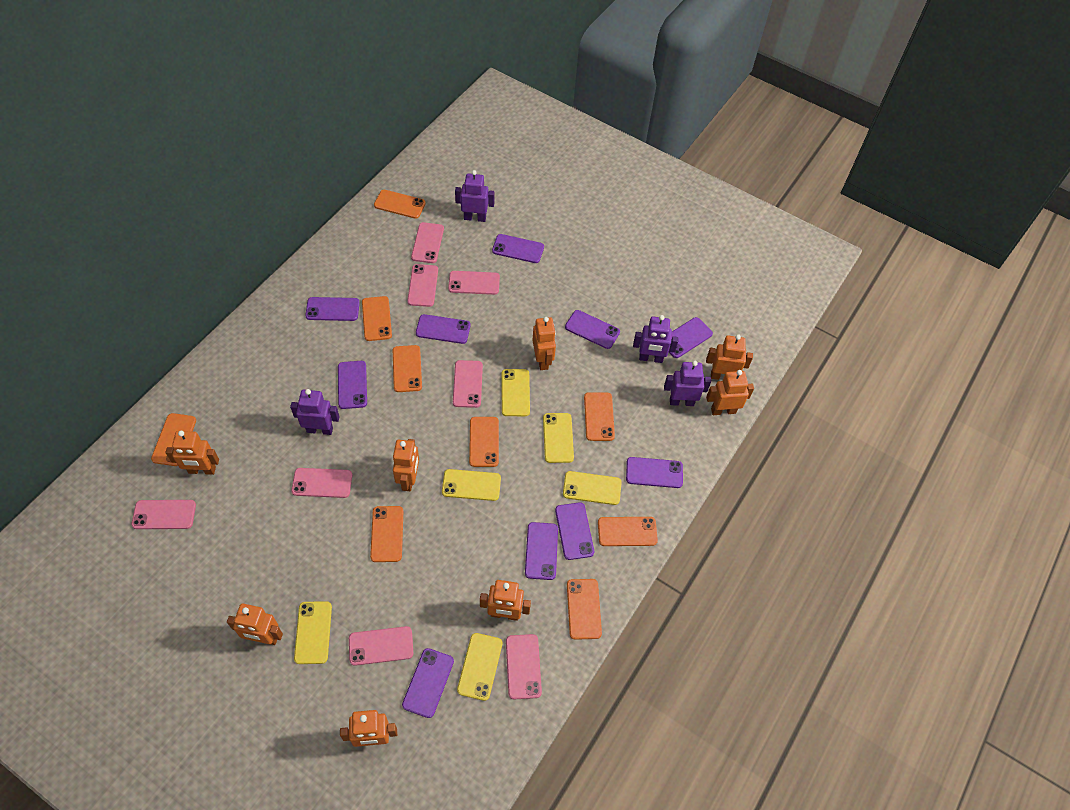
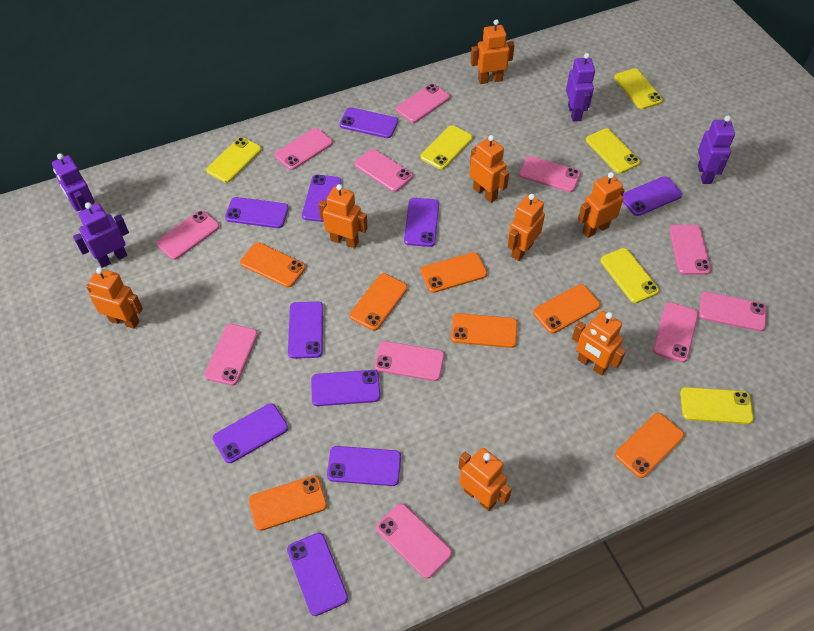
orange phone: [151,413,196,466] [362,296,392,341] [370,506,403,562] [374,190,426,219] [393,345,422,392] [469,417,499,467] [567,579,602,640] [584,392,615,441] [598,517,658,546] = 9 -> [240,242,306,288] [248,476,327,531] [350,273,407,330] [421,252,487,293] [451,313,517,348] [533,284,600,334] [615,413,684,478] = 7
pink phone: [131,500,196,529] [291,468,353,498] [349,626,413,666] [407,264,438,307] [411,222,444,263] [448,271,500,295] [453,360,483,408] [506,634,542,699] = 8 -> [156,210,220,260] [204,324,258,386] [275,128,333,170] [354,149,413,192] [374,341,444,381] [376,503,452,579] [396,84,450,123] [519,156,581,192] [653,302,698,362] [669,225,711,275] [699,292,767,331] = 11

